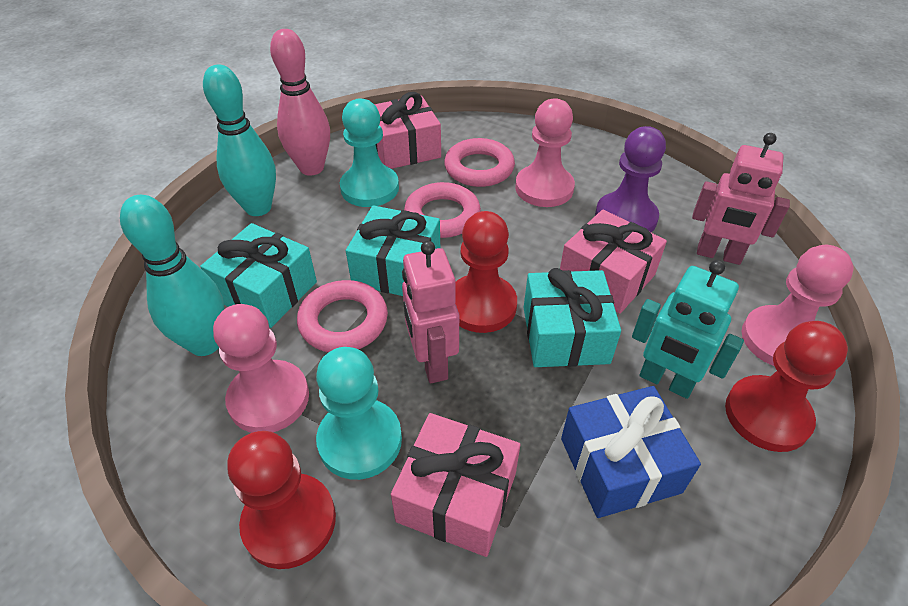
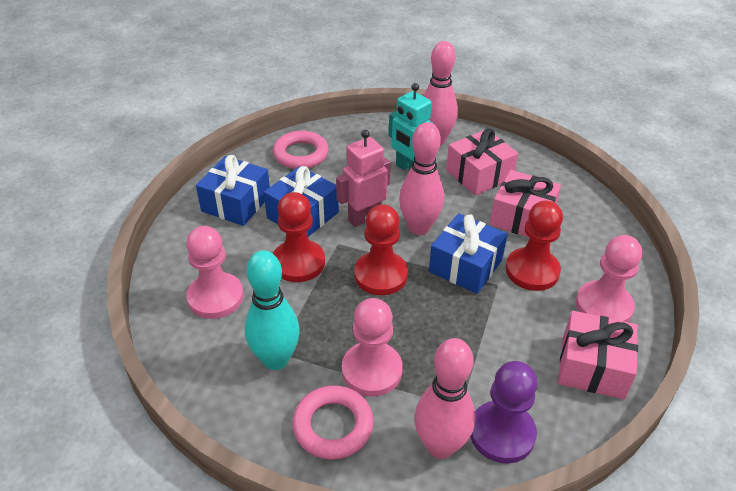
blue gift: [561,386,701,518] = 1 -> [196,155,270,226] [264,166,339,237] [429,213,508,294] = 3
pink bowling pin: [270,29,330,176] = 1 -> [399,122,444,235] [414,338,475,459] [424,41,458,146] = 3
pink ring: [297,280,388,352] [404,182,481,238] [444,138,515,187] = 3 -> [273,131,329,169] [292,385,374,460] = 2
pink robot: [402,241,459,383] [692,133,790,265] = 2 -> [336,130,391,227] = 1
turquoise bowling pin: [120,195,224,356] [203,65,276,216] = 2 -> [245,250,300,370] = 1
turquoise gift: [200,223,317,328] [346,205,440,296] [524,268,621,367] = 3 -> none = 0
turquoise pawn: [316,347,402,480] [340,98,399,207] = 2 -> none = 0

